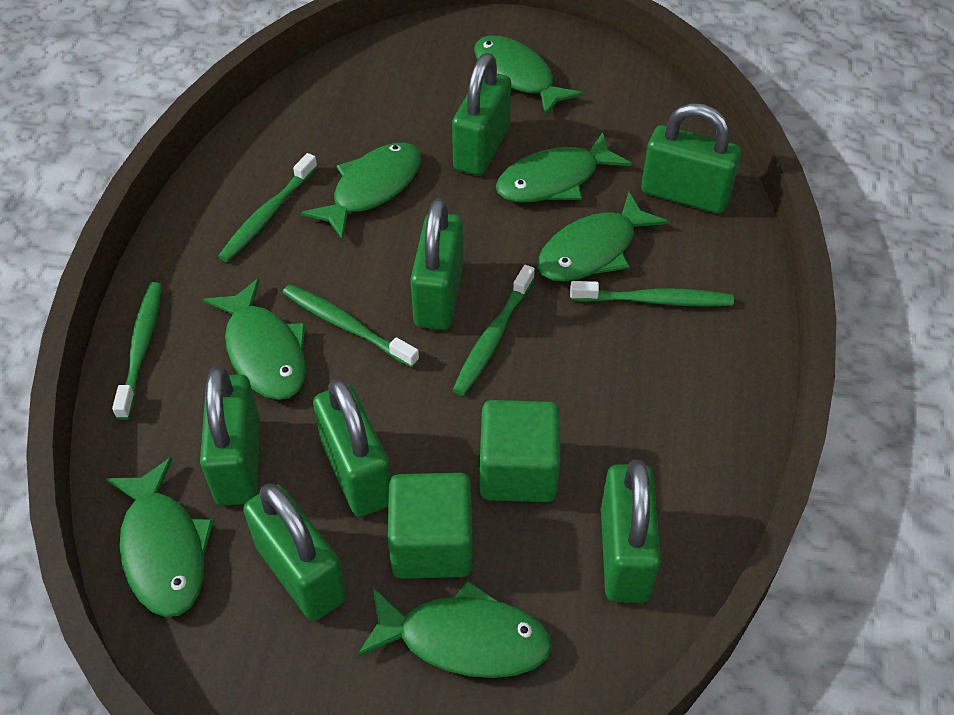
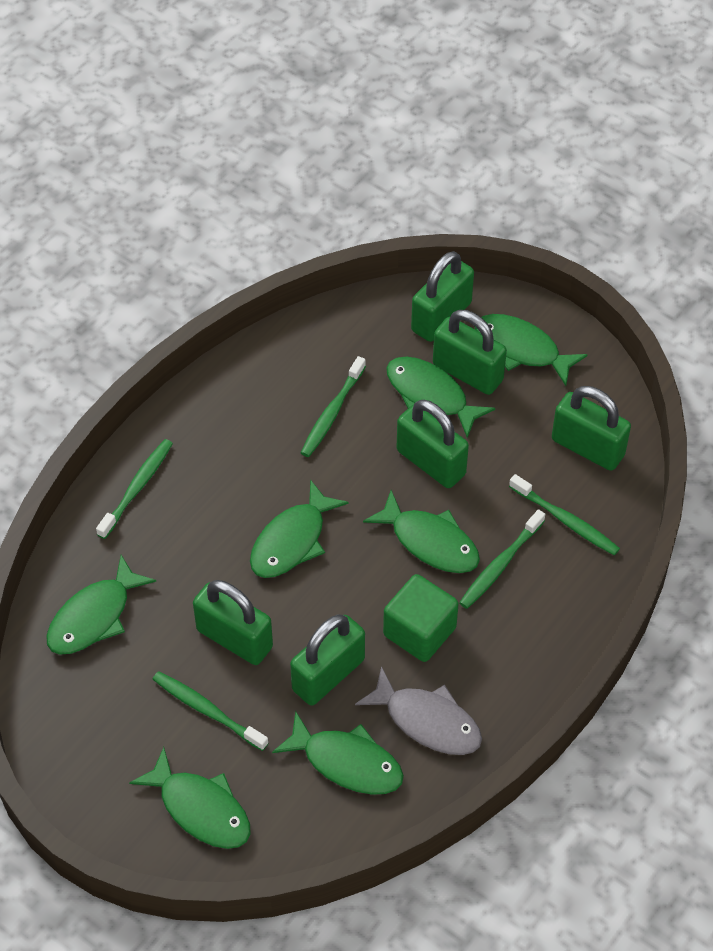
green cube: [388,473,473,579] [480,400,561,502] = 2 -> [383,574,458,662] = 1
green padlock: [200,366,260,506] [243,484,347,621] [313,378,391,517] [410,198,464,330] [452,53,511,176] [601,460,661,603] [641,103,742,214] = 7 -> [193,580,273,665] [290,615,365,706] [396,400,469,488] [411,251,474,342] [433,310,507,395] [552,386,631,471] = 6
grey fish: none = 0 -> [355,666,482,755] = 1

